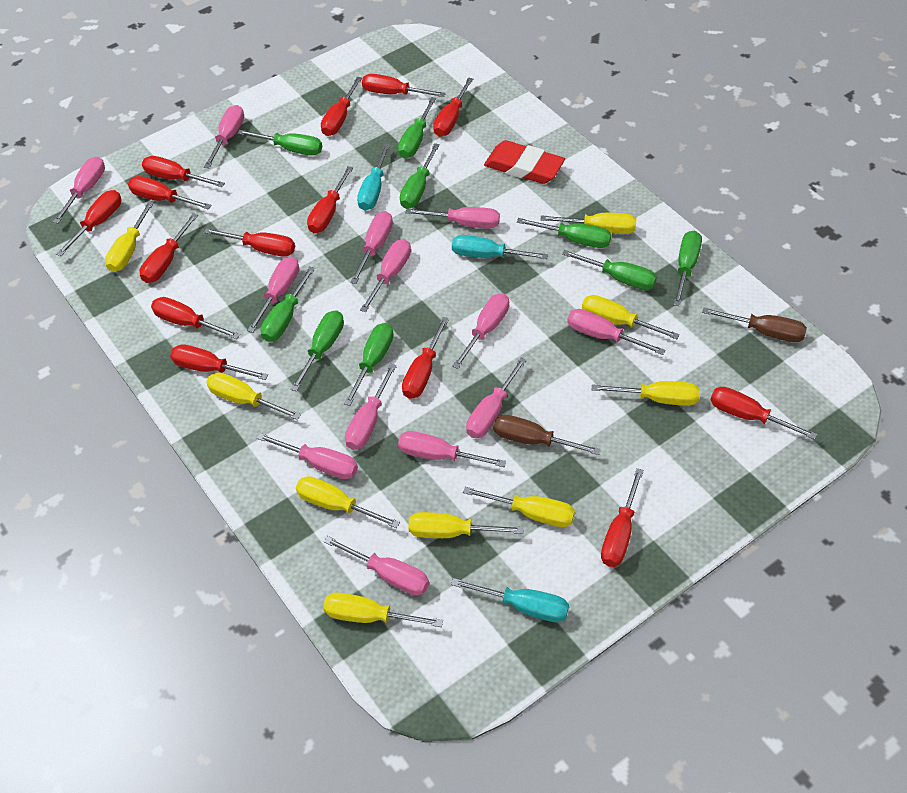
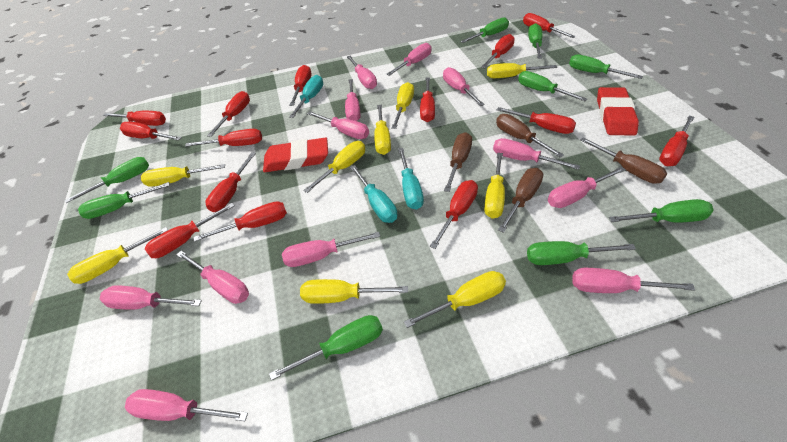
brown screwdriver: [494,415,601,455] [702,308,807,342] = 2 -> [444,132,472,192] [496,114,564,158] [498,168,543,233] [580,137,667,184] = 4
pink screwdriver: [53,157,105,223] [204,105,244,168] [247,257,299,333] [257,433,358,479] [324,536,429,596] [345,364,397,450] [350,211,393,284] [360,239,411,312] [398,431,506,467] [406,207,500,229] [452,293,509,369] [466,358,527,438] [567,309,665,355] = 13 -> [100,285,202,310] [125,389,248,421] [176,251,249,304] [282,232,380,267] [307,111,369,139] [345,79,360,121] [347,56,377,89] [386,43,431,76] [443,67,485,106] [493,138,580,170] [548,167,626,208] [572,268,695,293] = 12
red eraser: [484,140,565,184] = 1 -> [263,137,328,172] [597,87,639,136] = 2

